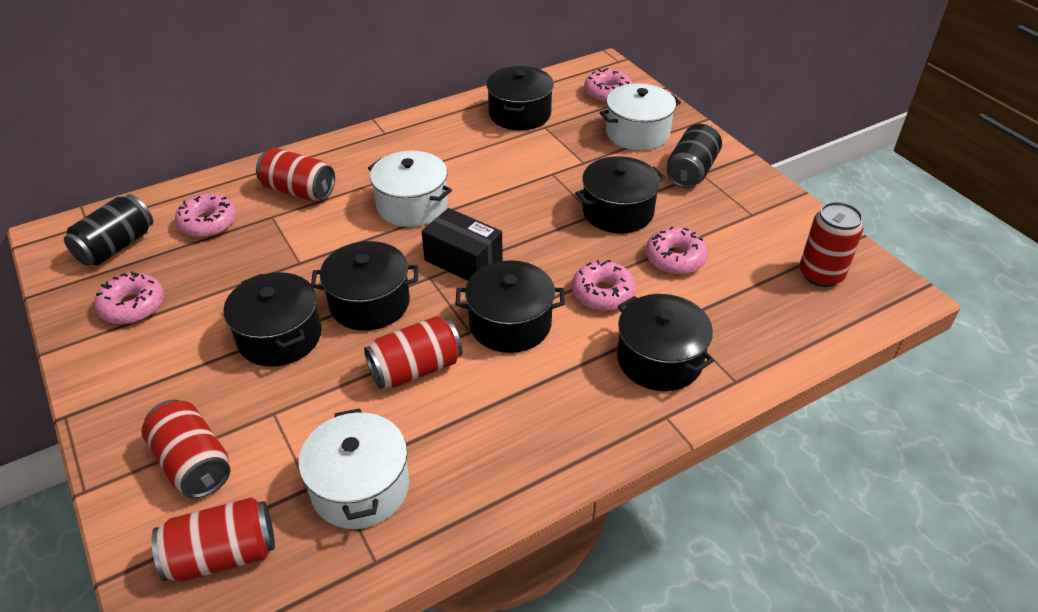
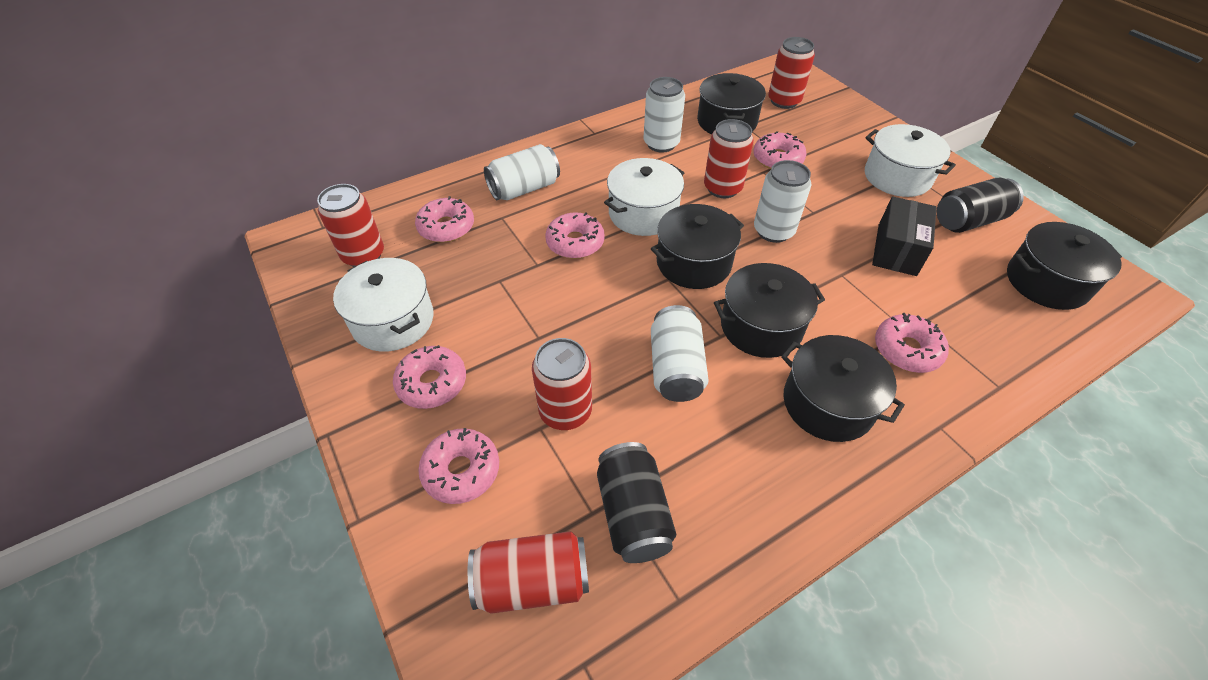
black pot: [223,272,322,367] [311,241,418,331] [455,260,565,353] [486,66,554,130] [575,156,665,233] [617,294,714,391] = 6 -> [651,204,744,289] [697,73,766,134] [714,263,825,358] [781,335,905,442] [1007,222,1122,310] = 5
pink donut: [94,271,164,324] [175,194,236,238] [572,260,636,311] [584,68,632,103] [646,226,708,275] = 5 -> [393,345,466,409] [415,196,474,243] [418,428,499,504] [546,212,605,259] [753,131,806,169] [875,313,949,373] = 6
white can: none = 0 -> [484,144,560,200] [644,77,685,152] [651,305,709,402] [754,160,811,243] = 4

